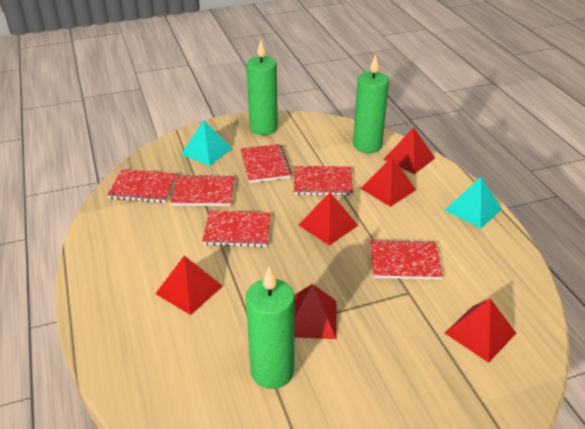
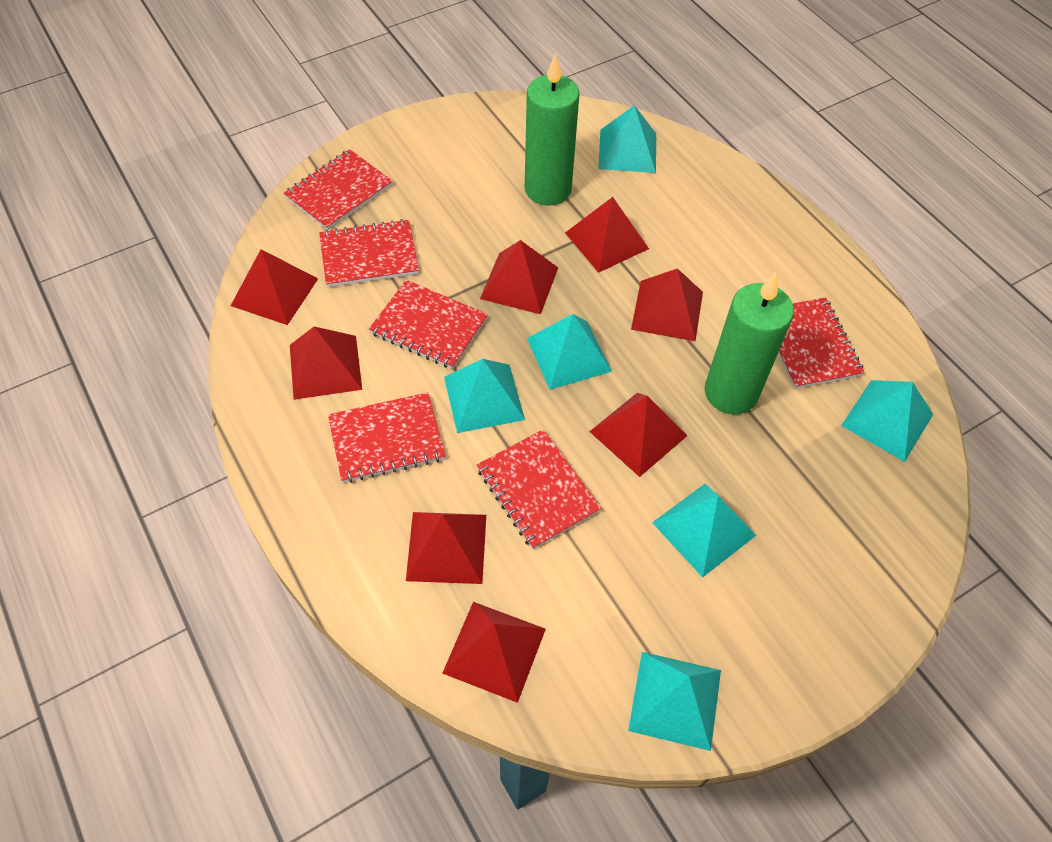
green candle: [246,40,278,135] [246,267,295,389] [353,54,389,153] = 3 -> [525,54,580,206] [705,273,794,415] = 2
red pyramid: [155,256,223,315] [294,284,336,339] [299,192,358,245] [360,157,416,207] [383,127,435,174] [445,298,516,363] = 6 -> [231,249,318,325] [290,326,362,400] [406,512,486,584] [442,602,546,703] [480,240,558,314] [565,197,649,273] [589,393,687,477] [631,268,703,342] = 8
turquoise pyramid: [181,120,232,166] [445,177,502,229] = 2 -> [444,359,525,433] [527,314,612,390] [598,105,656,173] [628,652,721,751] [652,483,756,578] [841,380,933,462] = 6

